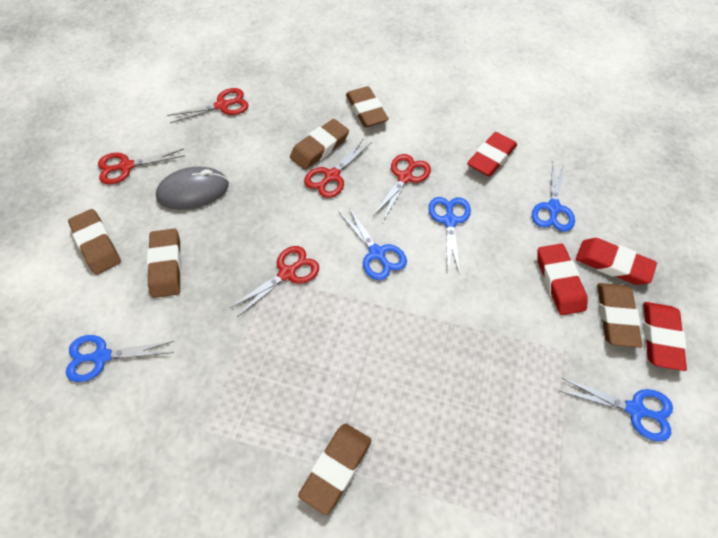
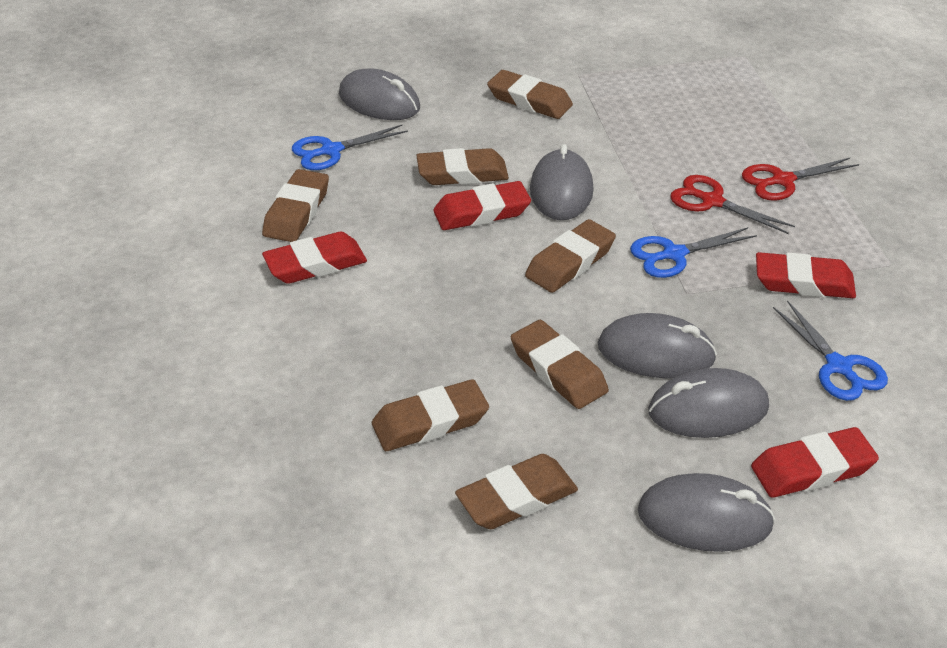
blue scissors: [66,335,174,382] [338,206,407,280] [428,197,471,274] [532,162,575,232] [560,378,673,442] = 5 -> [292,125,408,170] [630,227,757,278] [773,300,888,401] = 3
brown eraser: [68,209,121,275] [147,229,182,298] [290,119,349,170] [298,423,372,515] [346,86,389,128] [597,283,642,348] = 6 -> [262,169,329,242] [372,379,489,451] [416,148,509,185] [455,454,578,529] [487,70,573,119] [511,320,609,409] [525,219,616,293] = 7
grey mouse: [156,167,229,210] = 1 -> [339,68,420,120] [530,144,594,220] [598,313,717,379] [638,473,775,552] [648,368,769,438] = 5
red scissors: [98,149,185,184] [167,88,248,123] [230,246,319,317] [304,138,372,198] [373,154,431,221] = 5 -> [670,175,795,234] [742,158,859,201] = 2

